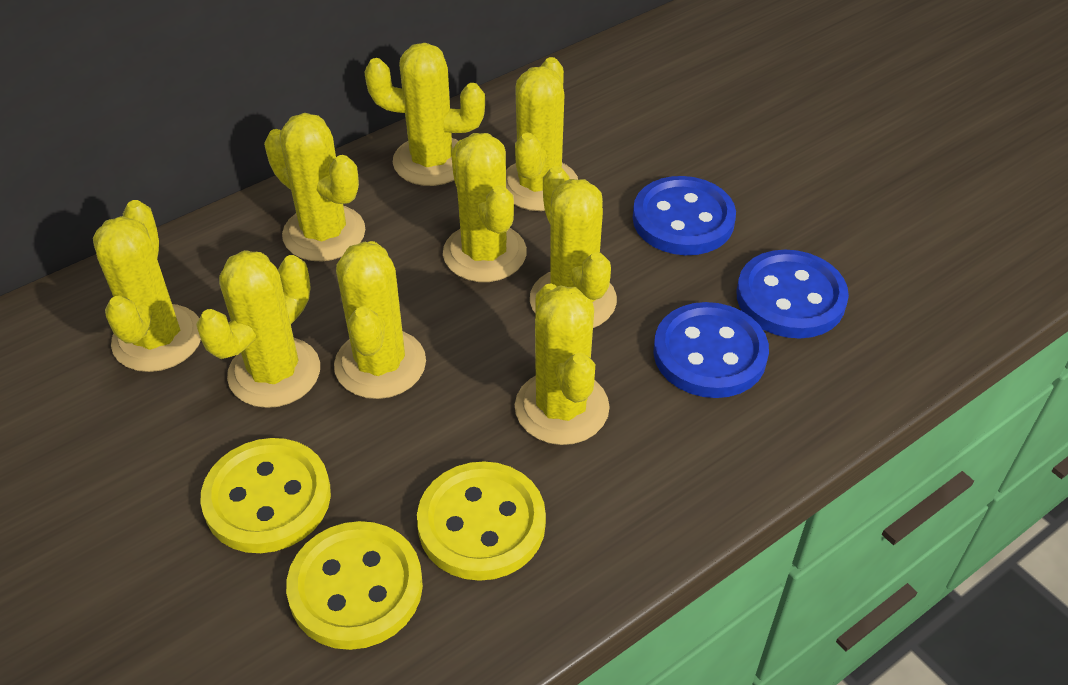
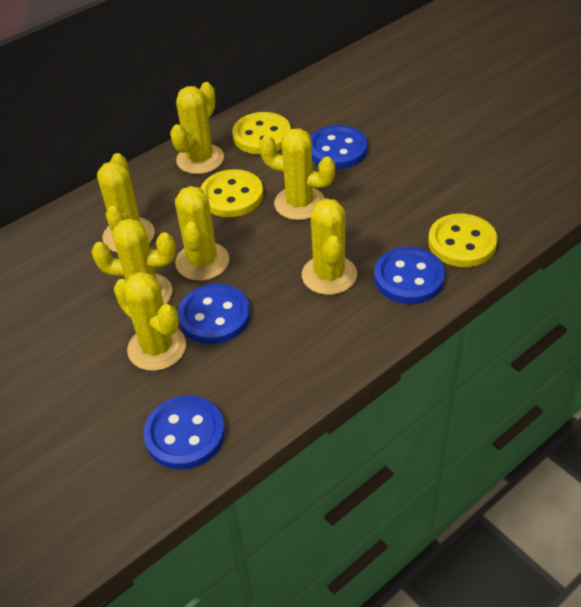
blue button: [633,176,736,255] [653,302,769,398] [737,250,849,338] = 3 -> [143,395,225,470] [178,284,250,344] [310,125,368,169] [374,247,445,304] = 4
yellow cactus: [93,200,201,372] [196,250,320,408] [264,113,365,261] [334,241,426,399] [364,43,485,186] [443,133,527,282] [506,57,578,211] [515,283,610,445] [530,166,617,328] = 9 -> [92,218,176,304] [97,153,155,253] [114,272,186,371] [170,82,224,174] [175,186,229,281] [259,128,335,220] [302,198,357,295] = 7

